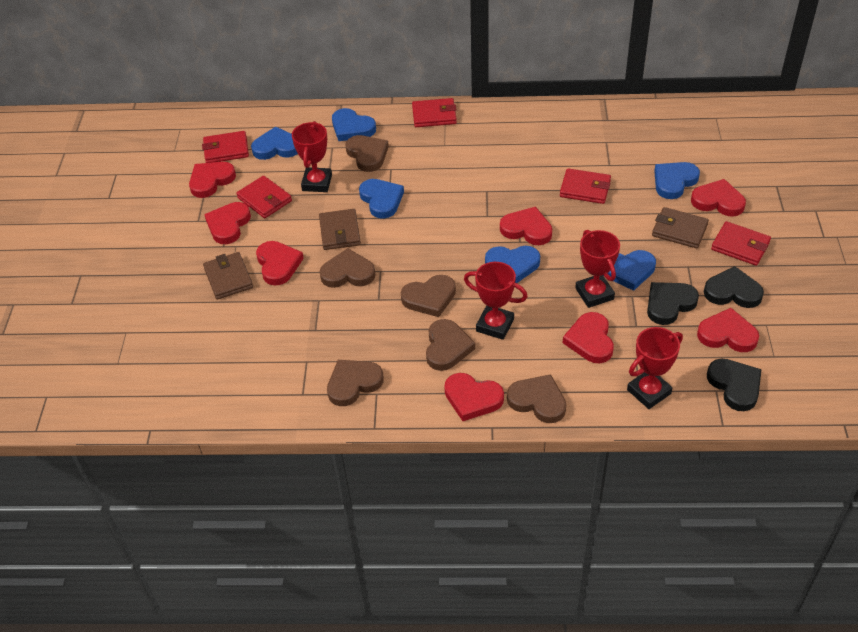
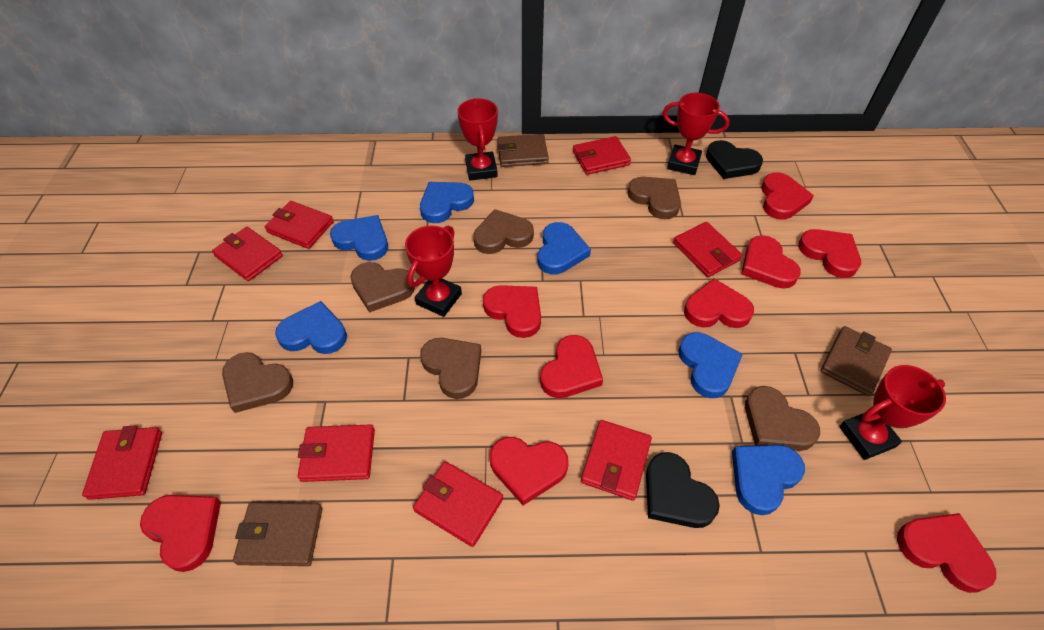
black heart: [647,282,699,325] [704,266,764,308] [707,359,762,411] = 3 -> [646,452,720,528] [706,140,763,179] = 2
red heart: [189,162,236,198] [204,202,251,244] [256,241,304,286] [444,373,504,421] [500,207,552,245] [563,312,614,363] [691,179,746,217] [697,308,759,352] = 8 -> [140,495,221,572] [483,285,541,338] [490,437,569,505] [540,335,603,398] [684,278,754,328] [741,235,801,289] [761,173,814,220] [798,229,861,278] [897,513,996,593] = 9
red wallet: [202,131,249,163] [236,176,292,218] [412,98,457,127] [560,168,611,204] [711,221,771,266] = 5 -> [82,425,162,500] [212,227,283,281] [265,201,334,249] [298,424,375,482] [413,461,503,547] [573,136,631,175] [581,420,652,501] [673,222,742,277] = 8

